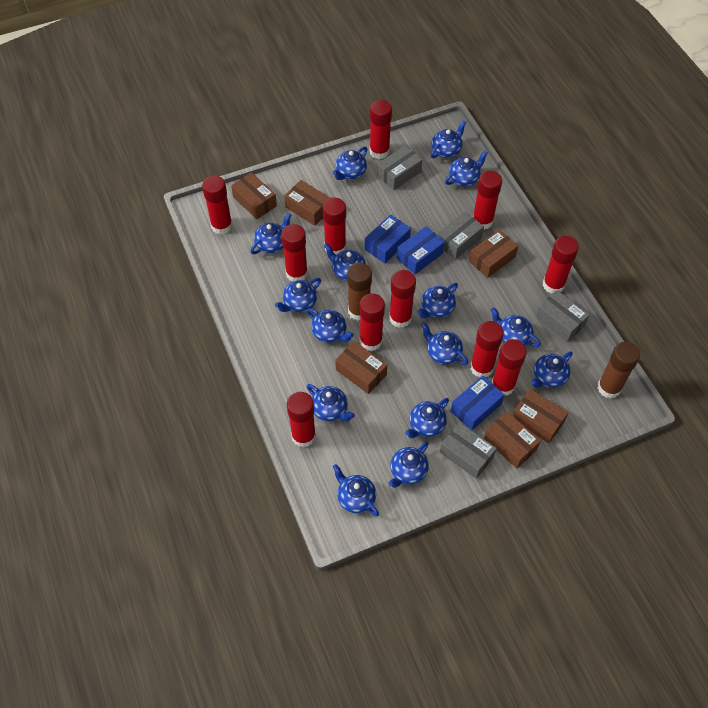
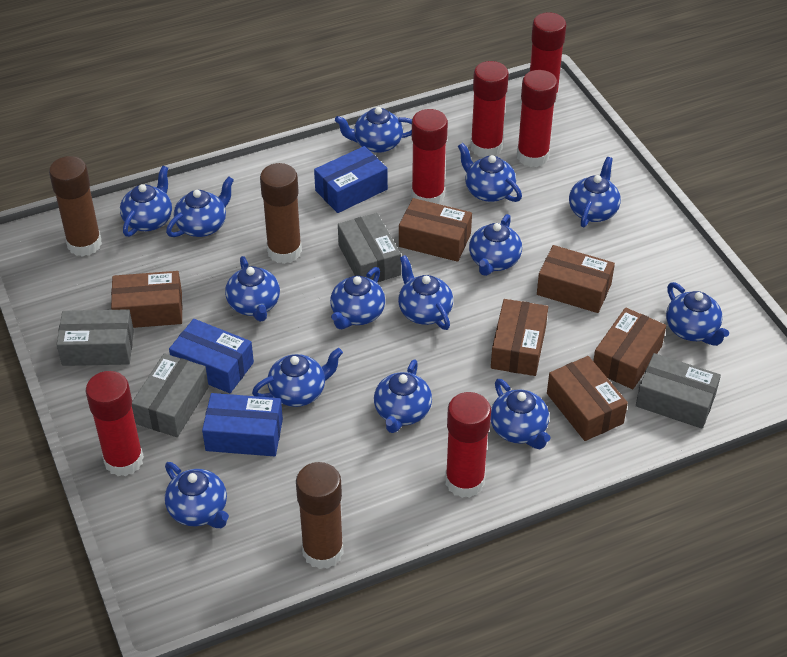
blue teapot: [250,213,291,254] [275,278,321,312] [307,308,354,343] [307,384,355,422] [324,243,366,281] [333,147,367,180] [333,464,379,516] [388,441,429,488] [405,398,449,438] [418,283,458,318] [421,322,468,365] [430,120,466,158] [445,150,488,186] [491,307,541,347] [531,351,573,388] = 15 -> [120,166,172,237] [165,462,229,528] [166,177,234,237] [225,256,280,322] [252,348,343,407] [330,267,385,329] [335,107,412,153] [374,359,432,433] [398,255,453,330] [458,143,522,202] [469,214,522,276] [491,379,550,449] [569,157,621,227] [666,282,729,346] = 14
brown glue stick: [347,262,372,320] [598,342,640,399] = 2 -> [49,156,102,257] [260,163,302,264] [296,462,344,569] = 3
red glue stick: [202,175,232,234] [281,224,308,282] [287,392,316,448] [323,198,346,255] [359,293,385,351] [369,100,392,159] [389,270,416,328] [470,321,504,378] [473,171,502,229] [492,339,527,396] [543,236,579,294] = 11 -> [86,371,144,476] [411,109,448,204] [445,392,491,498] [470,61,509,158] [517,70,558,167] [530,12,566,103] = 6

